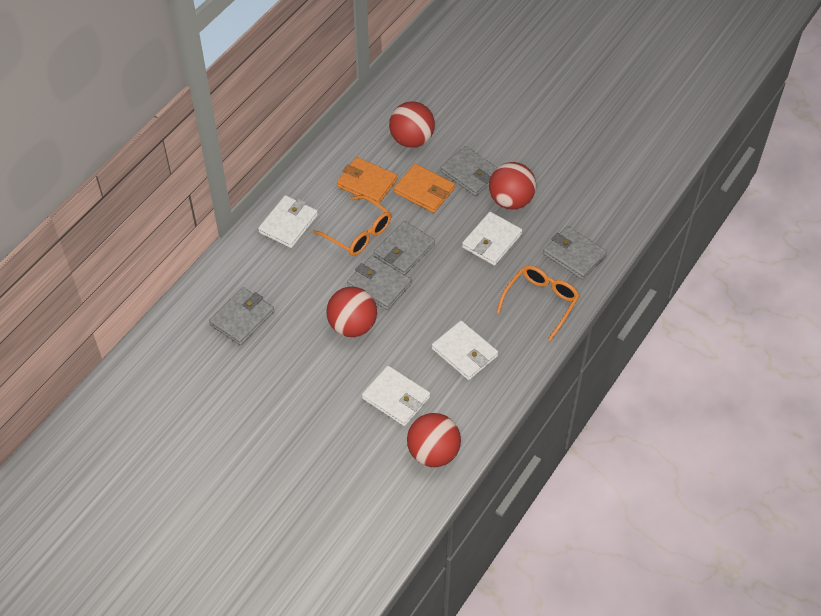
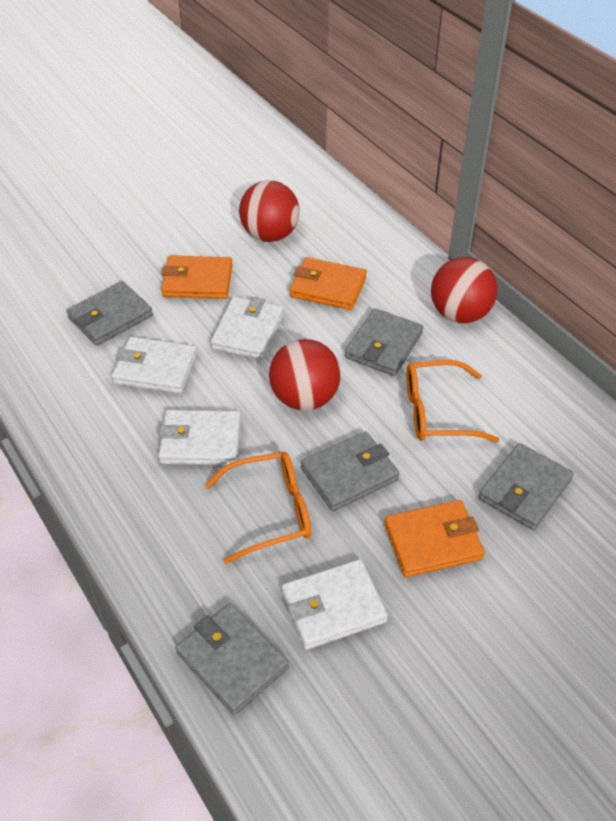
orange wallet: [337,157,397,204] [394,164,455,213] = 2 -> [161,255,233,299] [290,257,367,310] [384,500,485,577] = 3
red ball: [326,287,377,337] [389,101,435,148] [407,413,461,467] [489,162,536,210] = 4 -> [239,180,300,242] [269,339,341,411] [431,257,498,323] = 3

